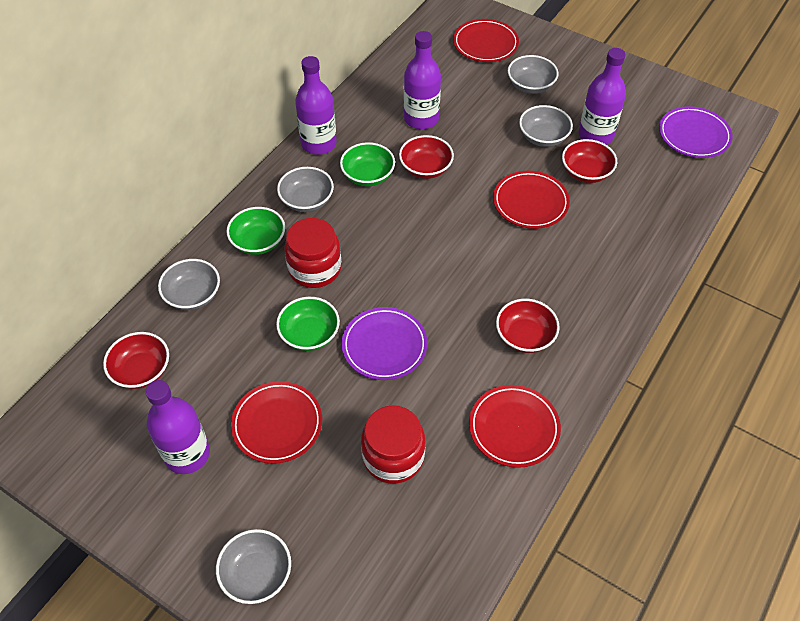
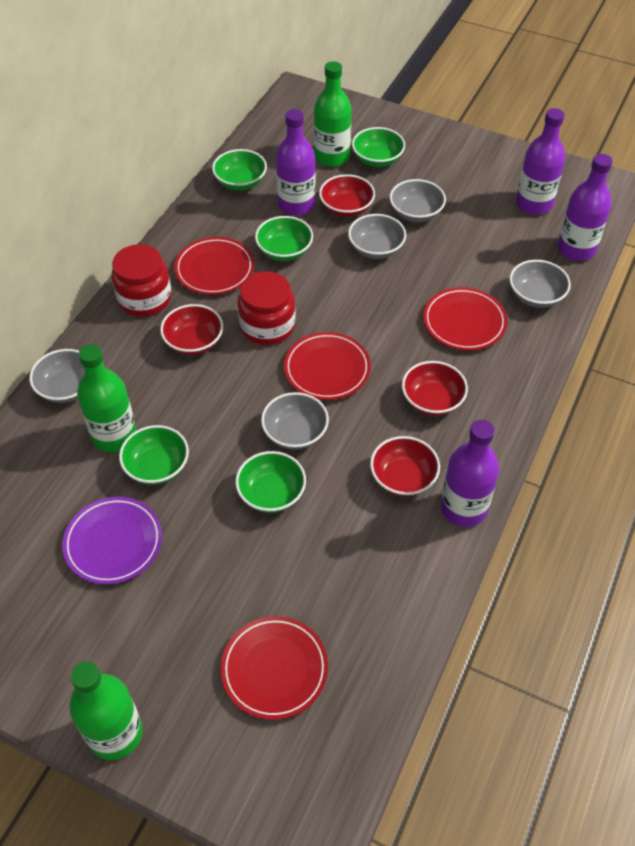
green bottle: none = 0 -> [69,661,143,760] [77,344,137,452] [314,61,352,167] = 3
green bowl: [226,207,285,255] [276,297,340,351] [340,142,395,186] = 3 -> [119,425,189,485] [212,149,267,190] [235,451,306,513] [255,216,313,261] [352,127,405,167] = 5
purple plate: [342,307,428,380] [659,106,733,158] = 2 -> [62,497,162,584] = 1

